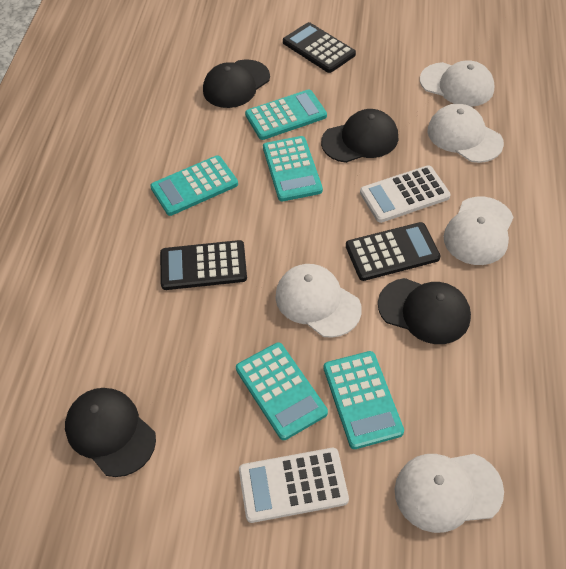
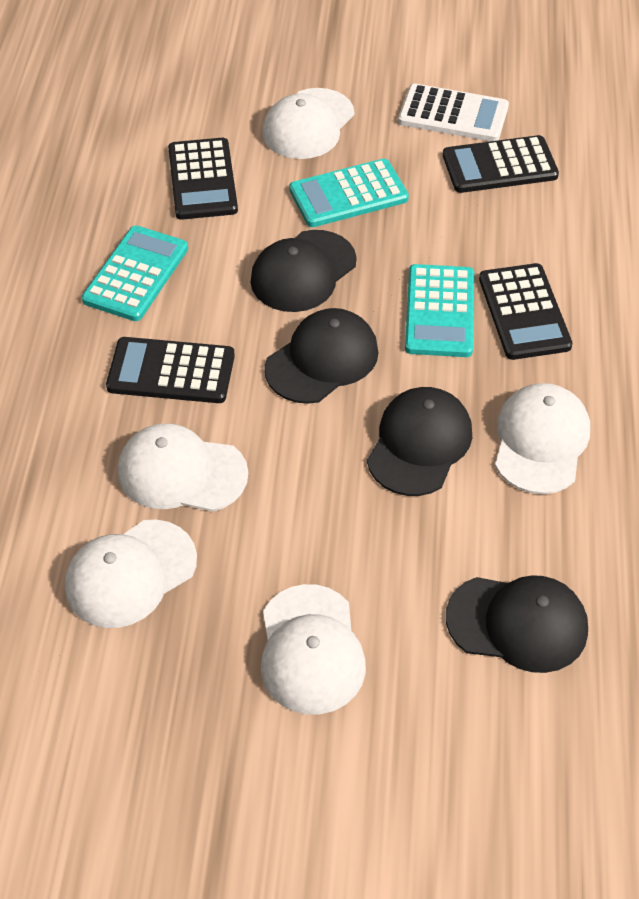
black calculator: [160,240,247,290] [283,22,356,73] [346,222,441,281] = 3 -> [106,337,235,403] [168,138,238,220] [443,135,559,193] [479,263,573,360] = 4
turquoise calculator: [150,155,238,216] [236,342,328,440] [245,89,327,140] [263,136,323,202] [324,351,404,449] = 5 -> [82,226,188,321] [289,159,409,227] [405,264,474,357] = 3
white calculator: [239,448,349,523] [360,165,451,223] = 2 -> [398,83,509,141] = 1

